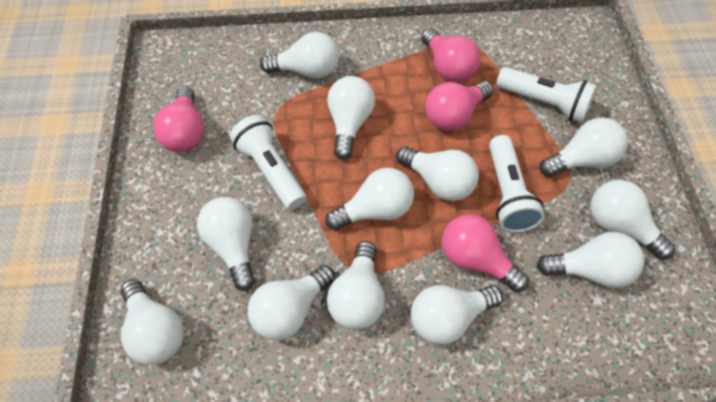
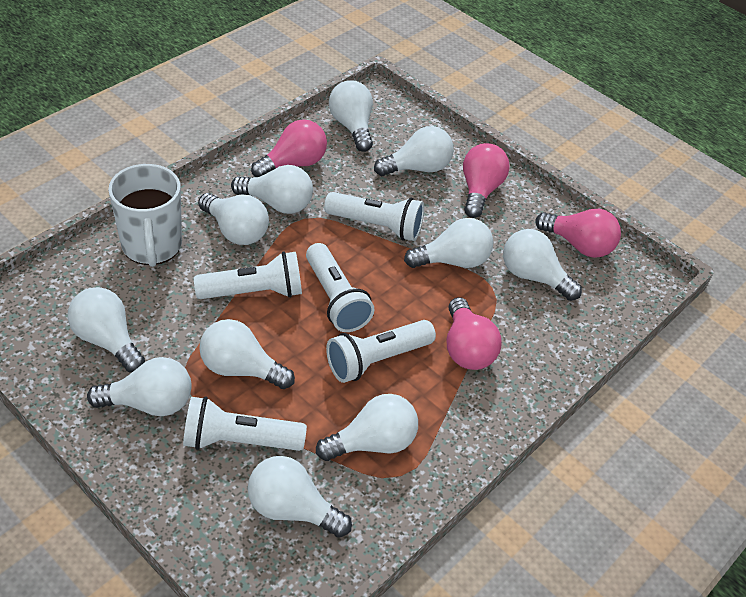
white flashlight: [230,115,306,210] [489,135,545,233] [496,67,597,123] = 3 -> [183,396,307,451] [194,251,302,299] [306,243,374,332] [324,192,424,241] [326,320,436,383] = 5
white light bulb: [121,279,184,365] [197,197,255,291] [247,265,335,340] [260,32,339,79] [325,168,414,231] [327,76,375,160] [327,241,385,330] [396,146,479,201] [411,285,503,345] [537,232,645,288] [540,117,628,177] [590,180,675,260] = 12 -> [68,287,145,373] [87,357,192,416] [198,193,269,245] [199,319,295,389] [231,165,313,214] [248,456,352,538] [316,394,418,461] [329,80,373,152] [374,126,454,176] [404,218,494,268] [503,229,582,301] = 11
white mug: none = 0 -> [108,164,182,267] = 1

